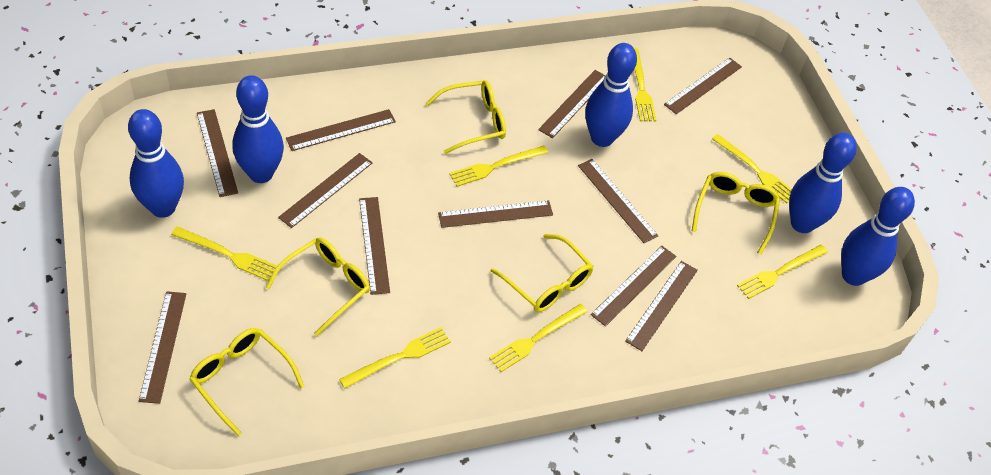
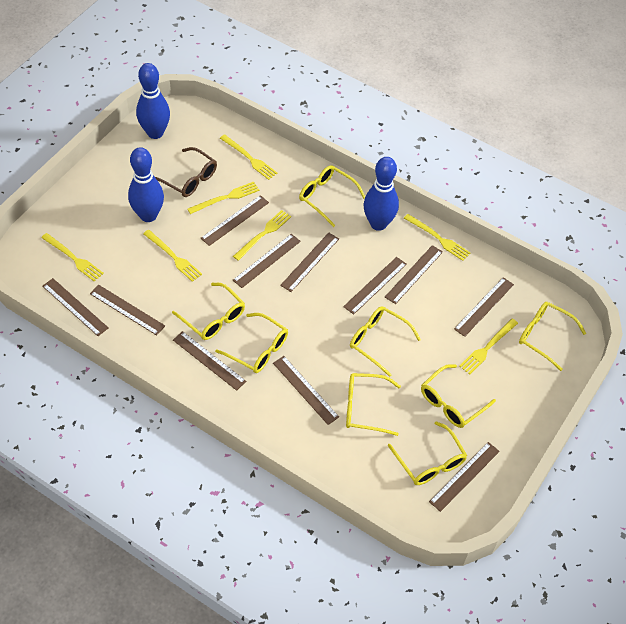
blue bowling pin: [128,109,184,218] [232,75,284,183] [585,43,637,147] [789,133,857,233] [841,187,915,286] = 5 -> [128,147,164,222] [136,63,170,139] [363,157,399,231] = 3
brown glasses: none = 0 -> [155,147,217,197] = 1
yellow glasses: [189,328,304,436] [266,237,370,336] [426,80,506,154] [491,234,593,312] [692,172,780,255] = 5 -> [172,283,245,340] [215,313,288,373] [299,165,365,227] [346,373,401,436] [350,306,421,377] [388,421,467,485] [421,364,496,428] [519,302,586,371] = 8

